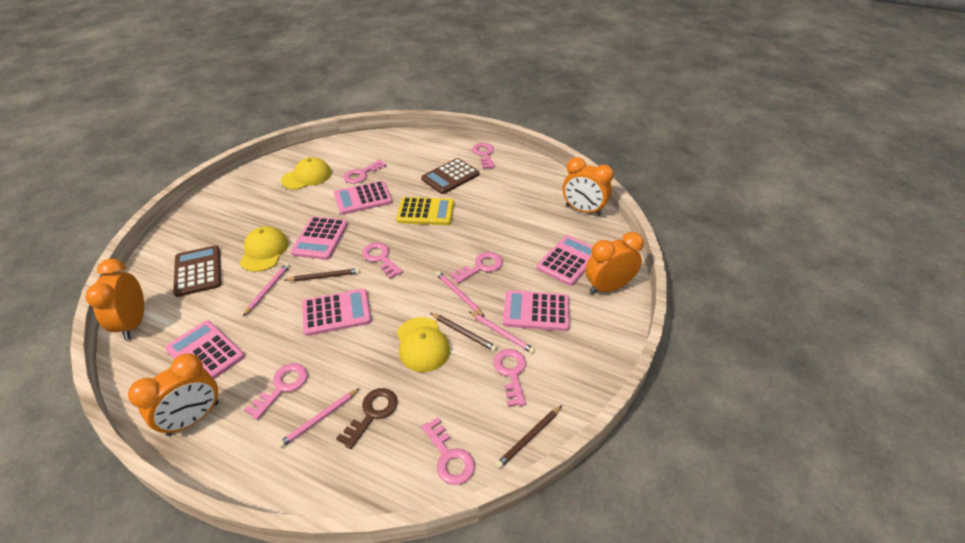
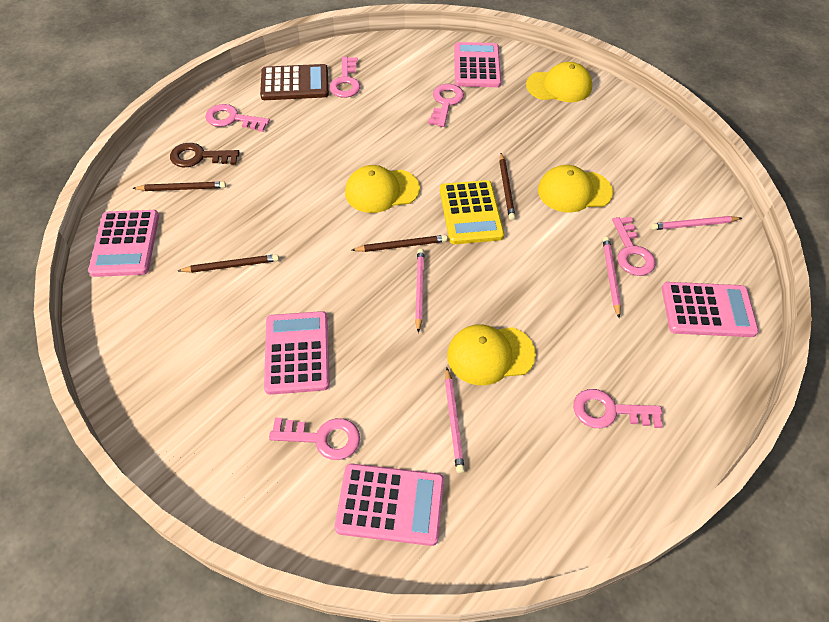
brown calculator: [173,245,221,297] [421,158,480,194] = 2 -> [260,64,329,100] = 1
brown pencil: [285,268,360,281] [430,313,497,351] [495,405,562,469] = 3 -> [132,182,226,191] [178,254,279,273] [352,235,447,252] [499,153,515,220] = 4
orange clock: [85,259,144,340] [128,353,219,436] [563,157,614,216] [585,232,644,294] = 4 -> none = 0
pink calculator: [165,320,245,379] [291,216,348,260] [302,289,372,336] [334,181,392,215] [503,290,570,331] [537,235,593,286] = 6 -> [88,210,159,277] [264,311,330,395] [334,463,444,546] [454,42,501,87] [662,282,759,337] = 5
pink key: [244,363,308,420] [343,160,387,184] [362,242,403,279] [421,417,475,485] [450,252,503,284] [472,143,495,169] [493,349,526,407] = 7 -> [205,104,270,132] [269,418,360,460] [329,57,360,98] [428,84,464,127] [573,389,663,428] [612,217,656,276] = 6
yellow cap: [240,226,289,272] [281,157,331,190] [397,317,450,372] = 3 -> [345,165,420,213] [447,324,536,385] [526,62,592,102] [538,165,613,213] = 4

